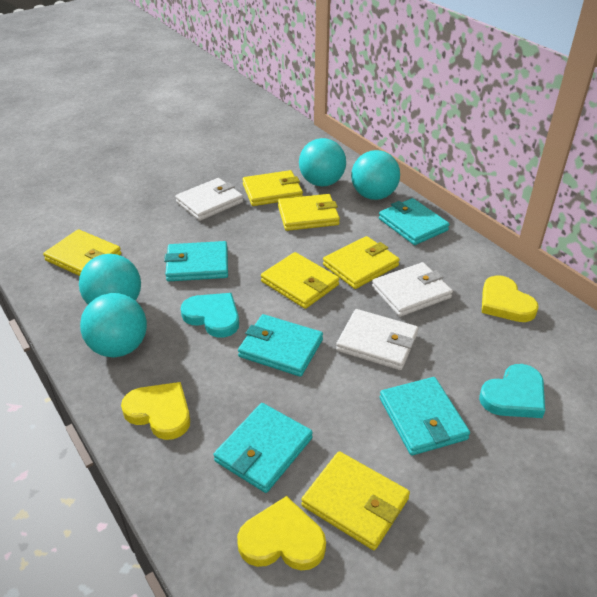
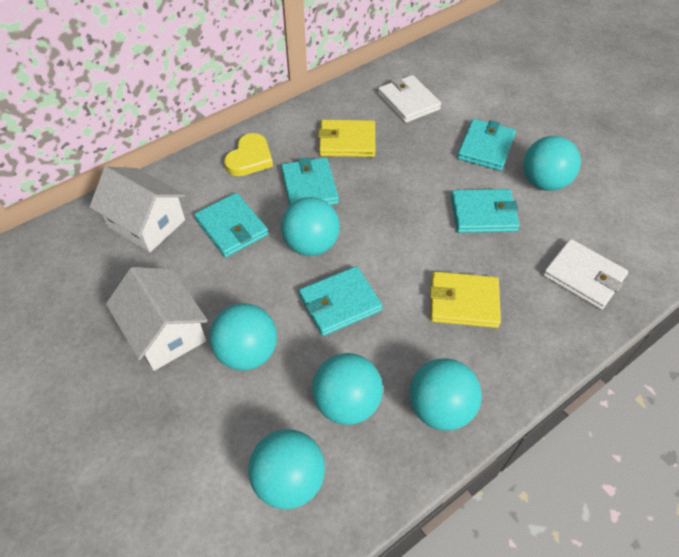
turquoise ball: [79,254,141,304] [80,293,147,357] [299,138,346,187] [351,150,400,200] = 4 -> [209,303,277,370] [248,429,325,509] [281,197,340,256] [312,353,383,425] [410,358,482,431] [523,136,581,191] = 6
turquoise heart: [180,293,239,338] [479,364,545,418] = 2 -> none = 0
white house: none = 0 -> [90,166,185,252] [106,267,208,371] = 2
white wallet: [175,178,243,221] [336,309,418,370] [372,262,453,317] = 3 -> [378,75,441,123] [543,239,628,310] = 2
yellow heart: [121,382,190,440] [237,496,326,571] [482,275,539,322] = 3 -> [224,133,273,176] = 1
yellow wallet: [43,229,121,276] [242,170,303,206] [261,252,339,309] [278,194,340,231] [301,451,410,550] [323,236,400,289] = 6 -> [318,120,375,157] [430,272,501,328] = 2

